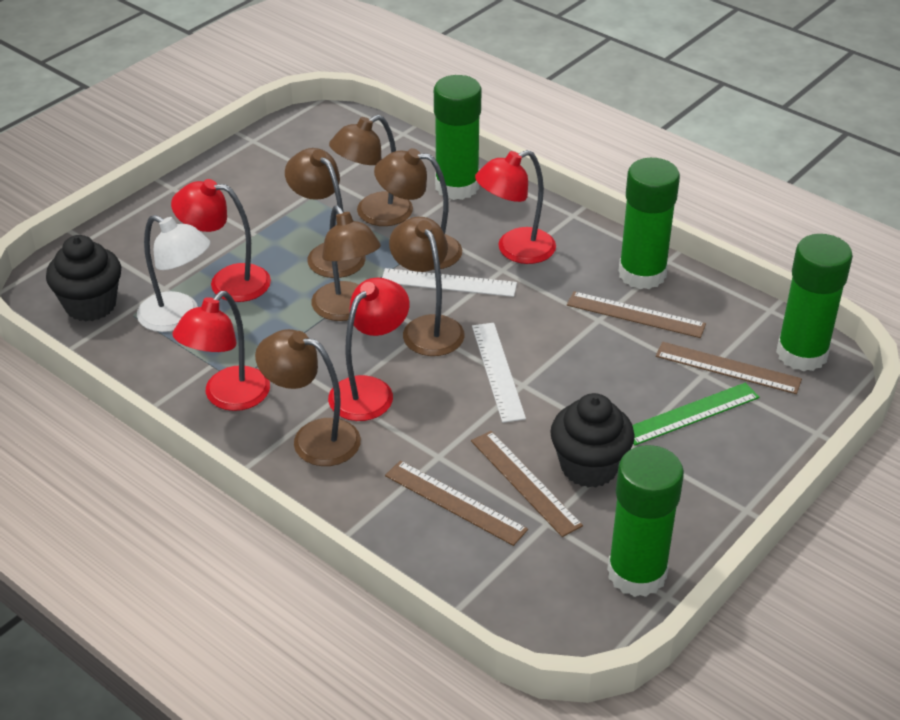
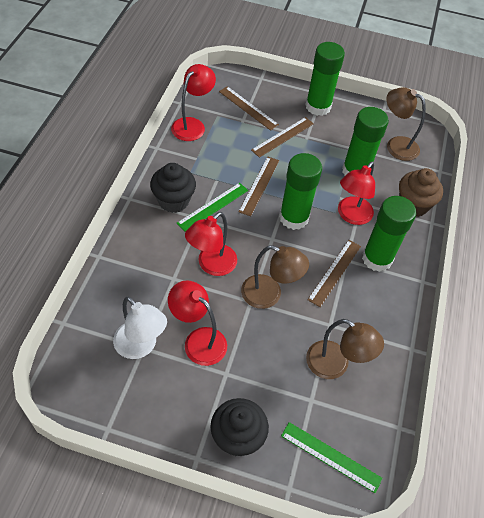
brown cupcake: none = 0 -> [399,168,443,217] = 1
brown lamp: [255,329,361,466] [285,148,366,278] [311,206,381,321] [329,115,413,226] [374,148,462,270] [389,217,465,356] = 6 -> [241,245,309,309] [306,319,384,379] [387,87,426,161] = 3
green ruler: [632,383,759,445] = 1 -> [177,183,248,232] [281,422,383,493] = 2
white ruler: [382,268,517,297] [472,323,526,423] = 2 -> none = 0

